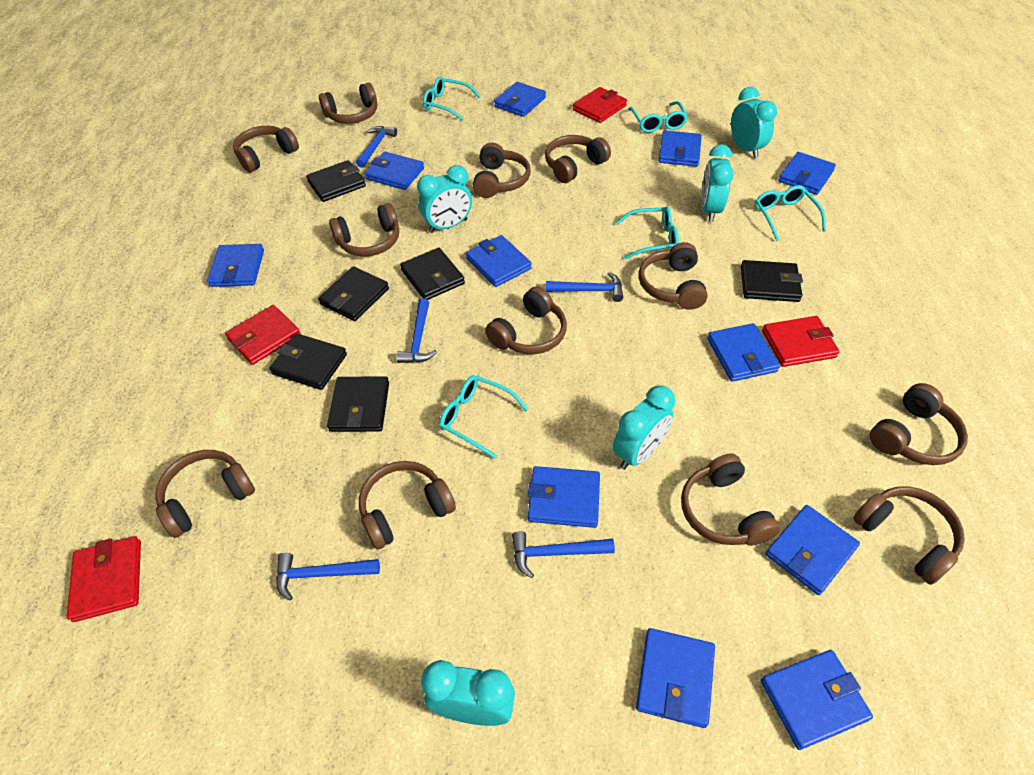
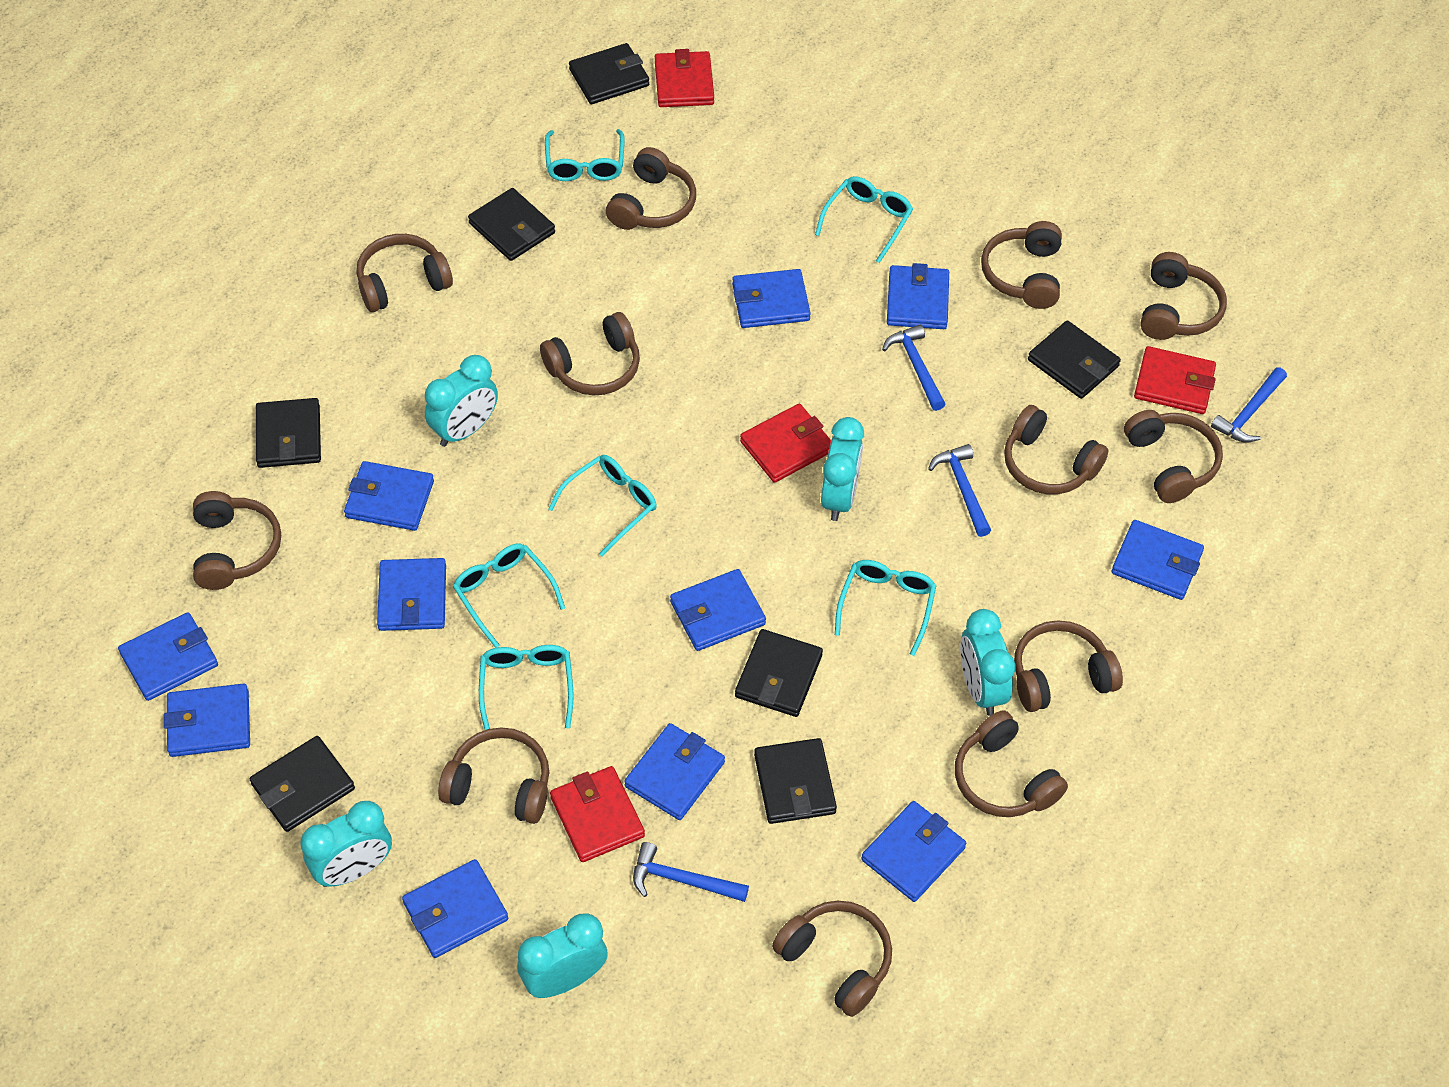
black wallet: [269,333,347,390] [306,160,366,202] [318,266,389,321] [327,376,389,432] [400,248,465,300] [741,260,803,302] = 6 -> [250,736,355,832] [256,398,321,468] [468,188,555,261] [569,43,649,104] [735,629,823,717] [754,738,837,824] [1028,320,1121,399] = 7
blue hammer: [276,553,380,601] [356,126,397,168] [396,298,437,363] [512,531,615,578] [546,272,623,302] = 5 -> [633,842,749,902] [882,324,946,411] [928,444,991,537] [1211,367,1287,443] = 4
turquoise glasses: [423,76,481,120] [439,375,529,459] [615,207,679,259] [628,101,688,133] [755,185,826,241] = 5 -> [453,544,565,648] [479,645,574,730] [545,129,624,181] [548,455,657,557] [815,176,913,263] [835,560,936,656] = 6

